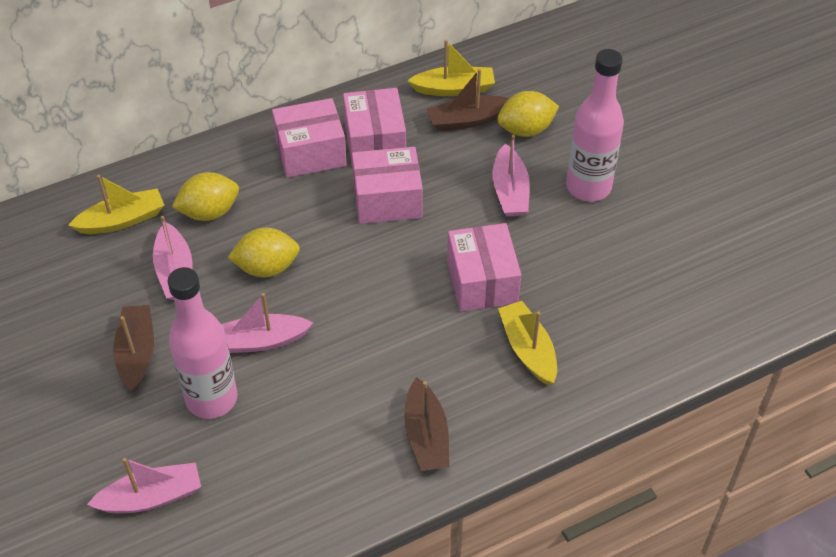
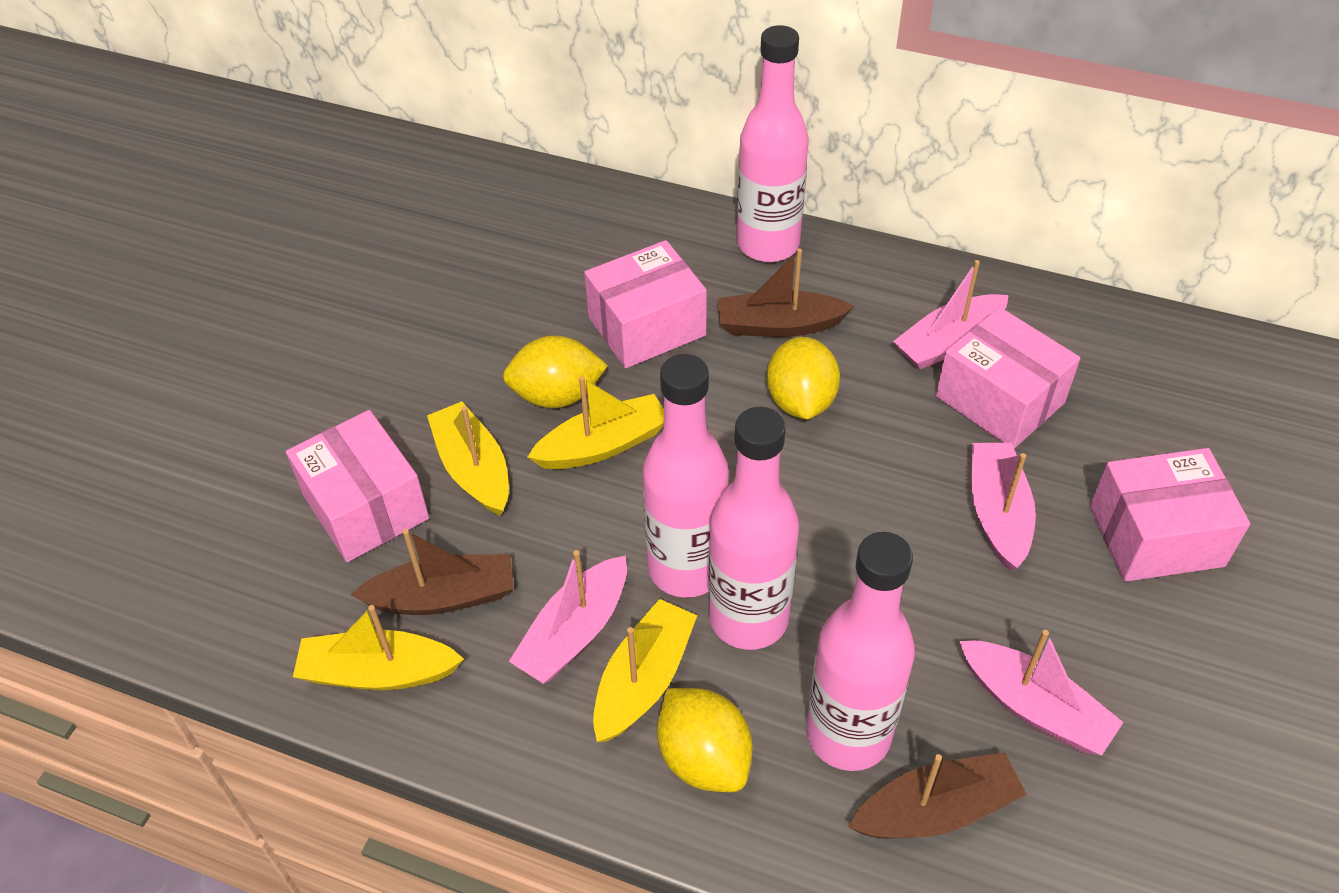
pink bottle: [168,267,238,419] [566,49,624,202] = 2 -> [642,354,729,598] [708,407,799,650] [737,25,809,262] [806,532,915,771] = 4
yellow boat: [68,175,164,234] [407,39,495,96] [498,301,557,385] = 3 -> [293,605,464,690] [427,401,509,516] [528,376,664,469] [593,599,697,742] = 4

